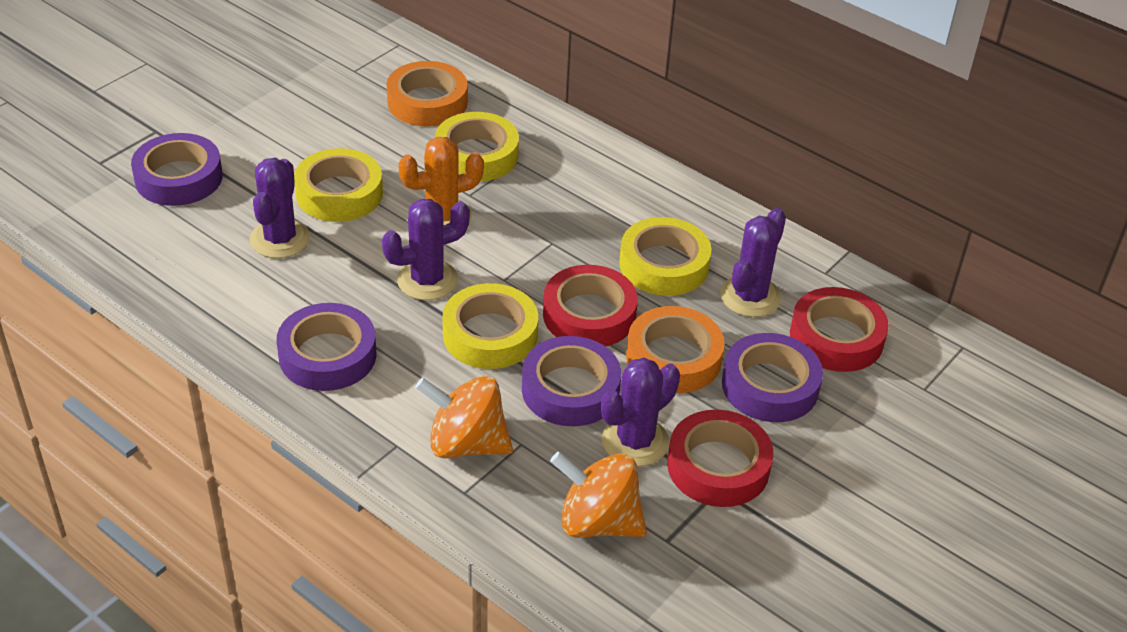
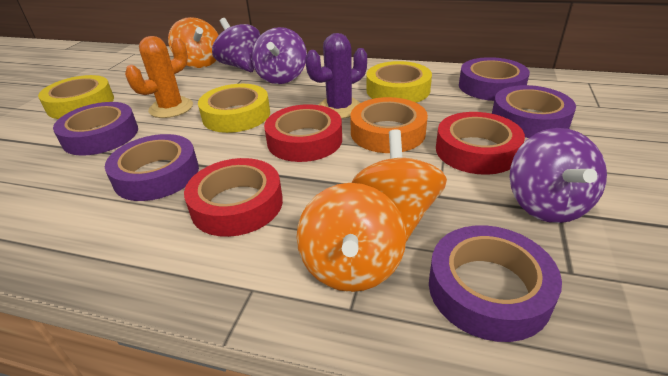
orange spinning top: [415,376,513,458] [550,452,647,538] = 2 -> [168,17,219,68] [297,183,406,292] [352,129,447,242] = 3
orange tape: [387,61,468,126] [626,306,725,393] = 2 -> [350,97,428,153] = 1
purple cactus: [250,158,310,258] [382,199,470,300] [601,357,680,466] [720,208,786,317] = 4 -> [305,33,367,119] = 1
purple spinning top: none = 0 -> [212,18,261,72] [252,27,307,84] [509,128,607,223] = 3
purple tape: [131,133,223,206] [277,303,376,391] [522,336,621,426] [722,333,823,422] = 4 -> [53,102,138,156] [105,134,199,201] [429,225,562,342] [459,57,530,101] [492,85,576,138] = 5
yellow tape: [294,148,383,222] [435,112,519,181] [443,283,538,369] [619,217,712,296] = 4 -> [38,75,114,119] [198,84,270,133] [366,61,432,102] = 3

